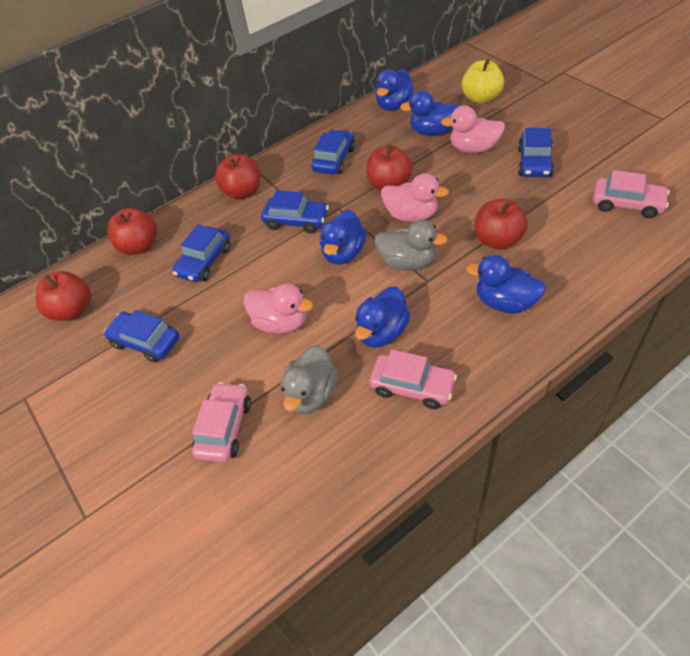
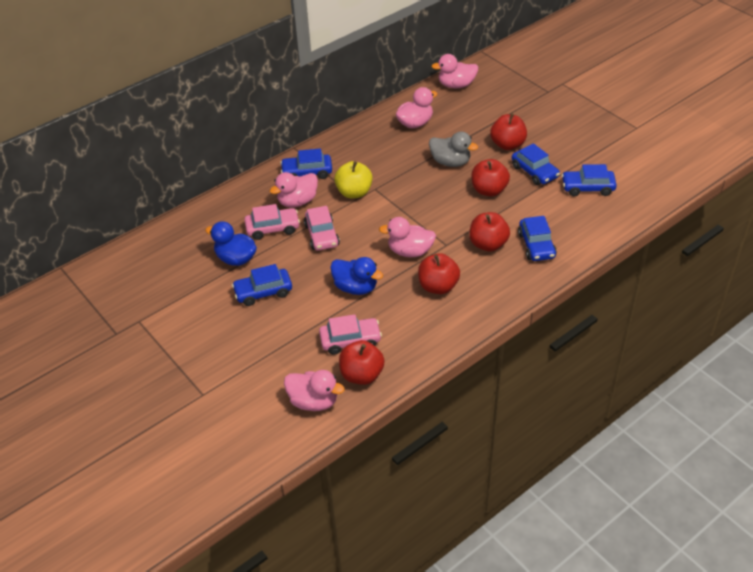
blue duck: [320,210,366,264] [355,287,410,348] [376,69,415,111] [400,90,460,136] [466,255,546,314] = 5 -> [205,221,257,266] [330,257,383,295] = 2
grey duck: [281,345,338,414] [375,220,448,271] = 2 -> [429,131,478,167] = 1
pink duck: [244,283,313,333] [381,173,449,222] [441,105,505,153] = 3 -> [270,172,318,207] [284,370,345,411] [379,217,436,257] [396,87,437,128] [431,54,478,88] = 5

